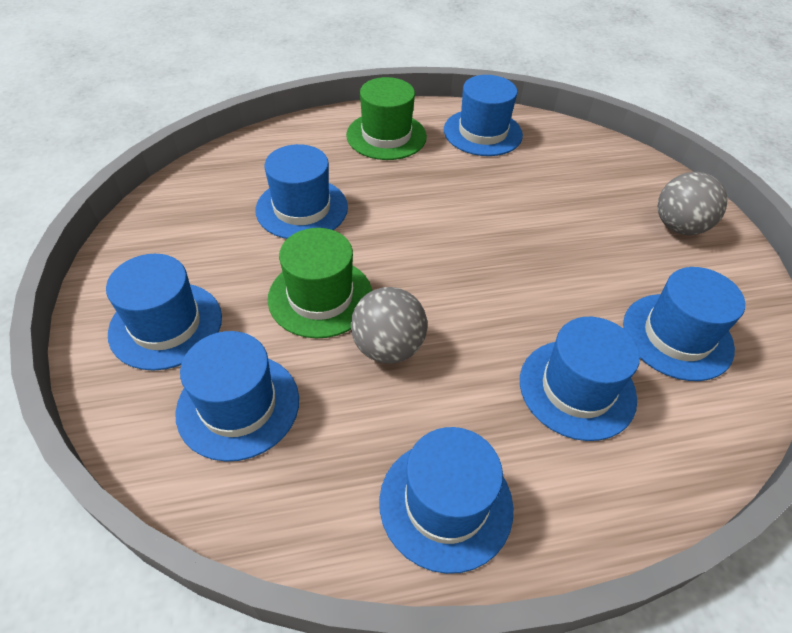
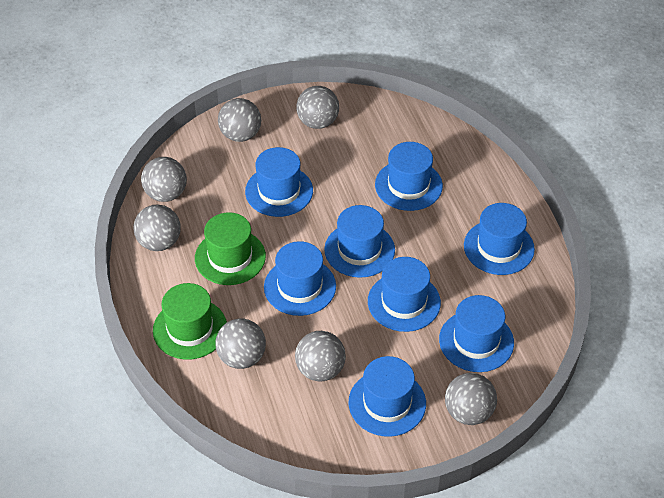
blue hat: [106,254,222,370] [175,331,299,462] [255,144,348,239] [379,427,513,574] [444,75,523,156] [520,317,640,441] [623,267,745,381] = 7 -> [245,147,313,217] [264,241,336,316] [324,205,395,278] [349,356,426,437] [368,257,441,332] [375,142,443,211] [439,295,514,372] [464,203,535,275] = 8
grey ball: [351,287,427,364] [658,172,727,235] = 2 -> [133,204,181,251] [141,157,187,202] [215,319,266,369] [218,98,261,142] [295,331,346,382] [296,86,339,129] [445,373,497,425] = 7

